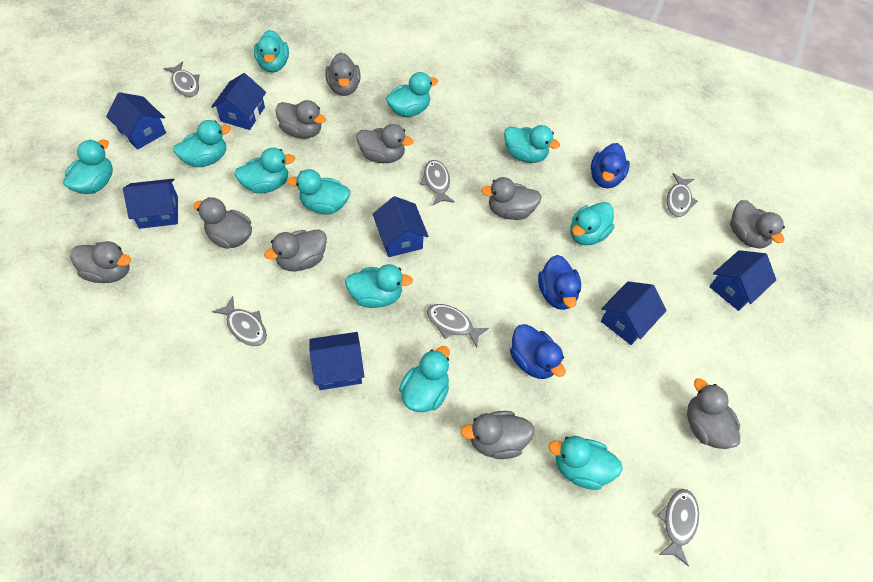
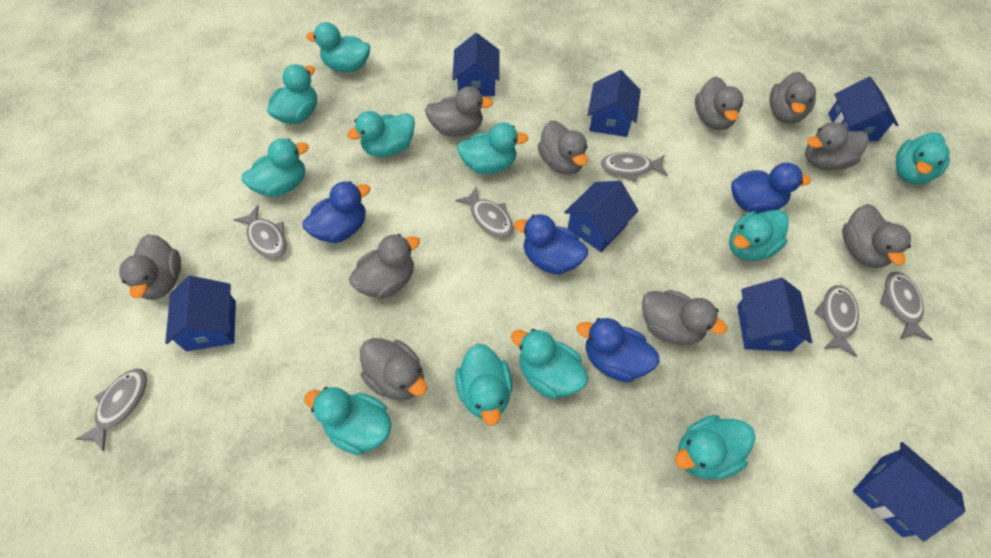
blue duck: [510,324,565,379] [538,255,581,310] [591,143,630,188] = 3 -> [302,181,370,243] [514,214,588,275] [577,318,660,383] [731,163,811,214] = 4

